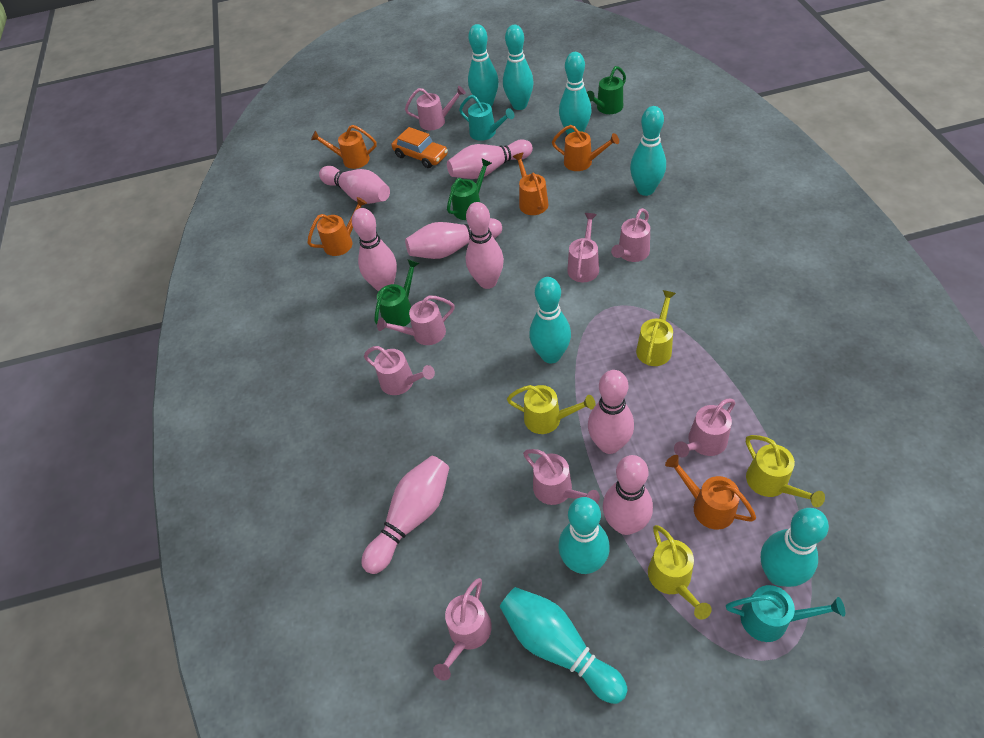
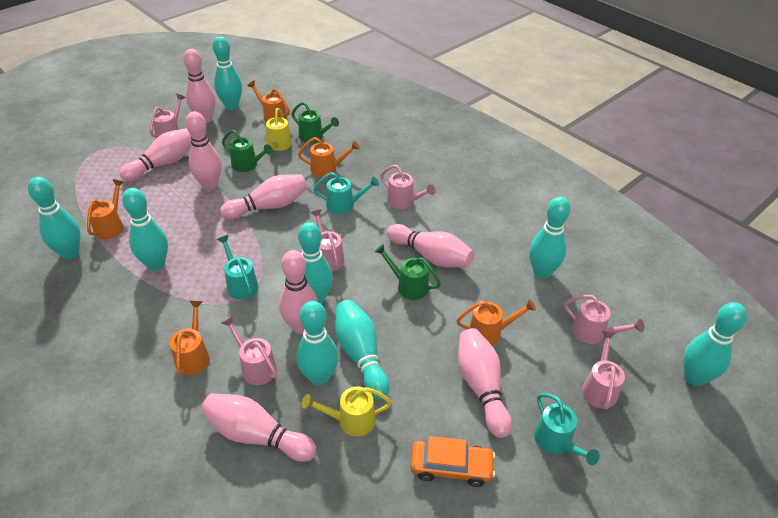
pink watering can: [364,346,435,395] [377,296,455,345] [405,86,466,130] [433,578,492,681] [523,449,600,505] [567,213,599,282] [611,208,650,262] [674,398,735,457] = 8 -> [150,94,185,138] [222,316,277,385] [310,209,344,272] [380,165,436,209] [564,295,644,344] [582,331,625,410] = 6
turquoise watering can: [459,95,514,141] [726,585,845,642] = 2 -> [217,235,258,299] [313,172,379,214] [534,393,600,465] = 3
yellow watering can: [507,385,595,434] [636,290,676,366] [648,525,712,620] [746,435,825,507] = 4 -> [264,108,292,151] [302,387,392,437] = 2

